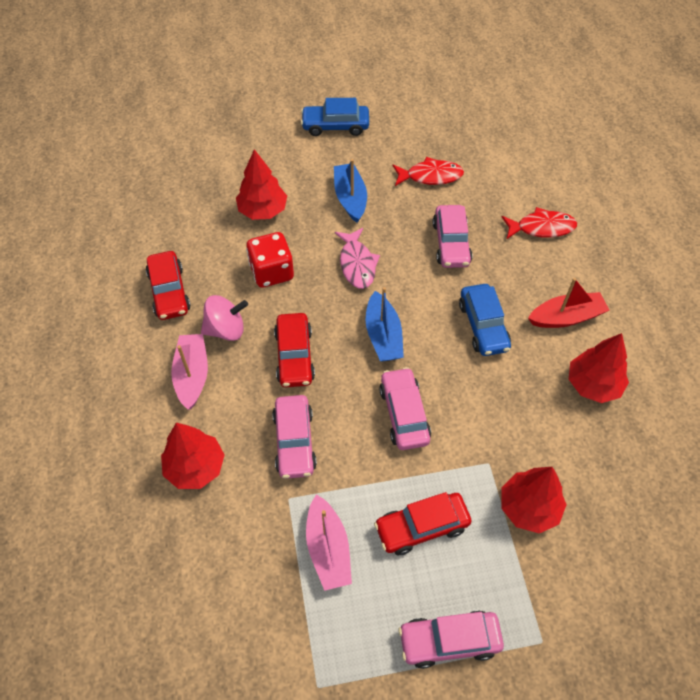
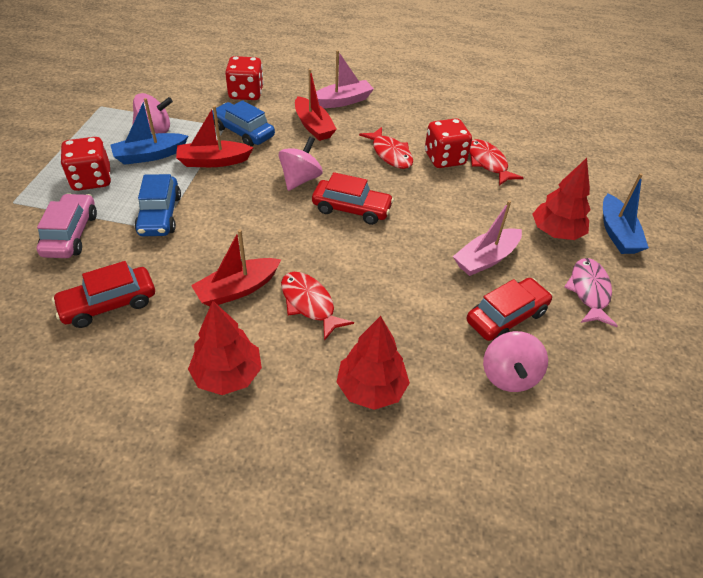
pink car: [272,395,317,479] [379,367,431,450] [399,610,504,669] [433,205,472,268] = 4 -> [36,193,97,258] = 1
pink spinning top: [201,295,248,341] = 1 -> [132,93,173,133] [279,137,323,191] [483,331,548,392] = 3
red boat: [528,278,610,328] = 1 -> [176,106,253,167] [191,229,281,307] [295,69,337,141] = 3
red dice: [246,232,294,288] = 1 -> [60,137,111,191] [225,56,264,100] [425,118,472,168] = 3
red fish: [392,157,464,186] [502,207,577,239] = 2 -> [281,272,354,341] [359,127,413,169] [469,139,523,186] = 3
red tree: [161,423,225,489] [236,149,287,220] [501,467,567,534] [569,333,629,403] = 4 -> [188,301,262,395] [337,316,410,410] [533,158,591,240] = 3

